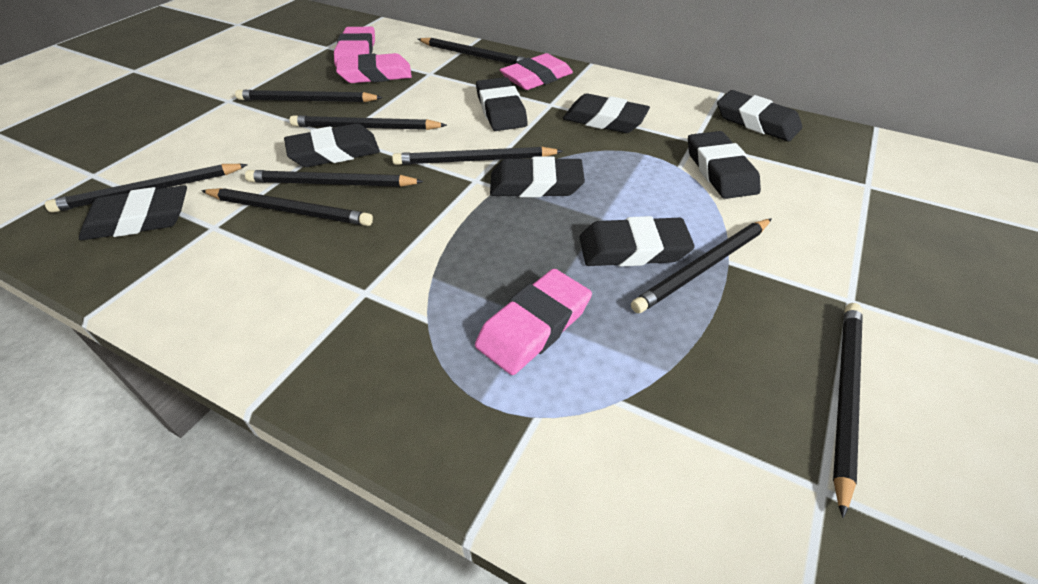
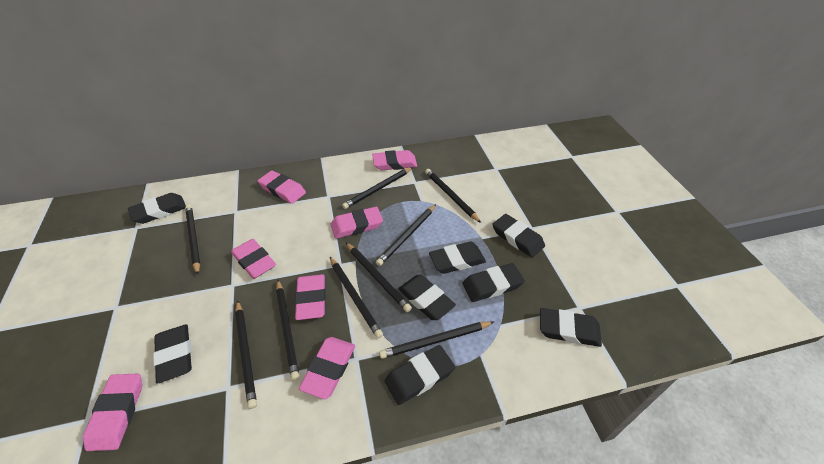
pink eraser: [334,27,375,66] [336,53,412,83] [475,269,592,375] [500,53,573,90] = 4 -> [83,373,142,451] [231,239,276,279] [258,170,306,204] [295,274,326,320] [299,337,355,399] [331,207,383,239] [372,150,417,170] = 7

